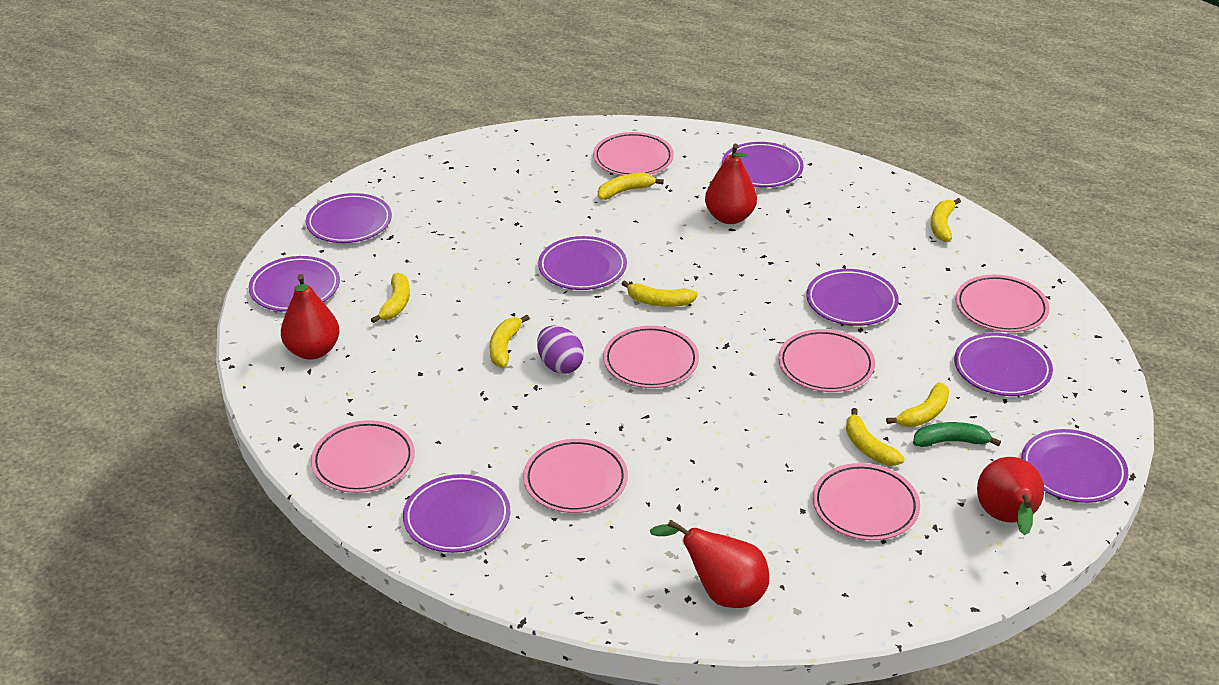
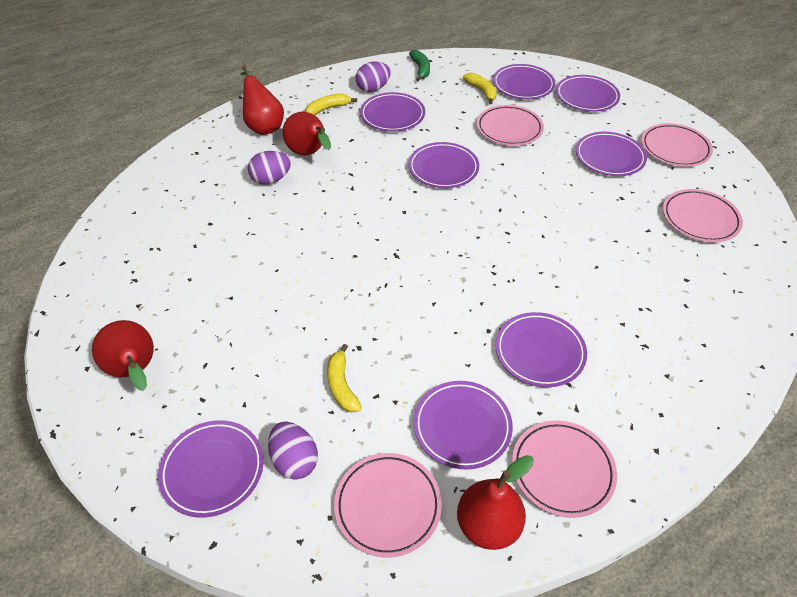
pink plate: [311,420,415,493] [523,439,628,513] [593,132,674,176] [603,326,699,388] [778,329,875,392] [813,463,920,540] [955,275,1049,332] = 7 -> [334,453,442,558] [477,105,544,146] [512,420,617,518] [641,123,713,167] [663,189,743,242] = 5
purple egg: [537,326,584,374] = 1 -> [248,151,291,185] [268,422,318,480] [356,62,391,92] = 3
yellow banana: [371,273,410,323] [490,315,530,367] [598,173,664,200] [621,280,698,307] [846,408,905,466] [886,382,949,427] [931,198,961,242] = 7 -> [305,93,357,115] [327,344,362,412] [463,72,497,104] = 3

